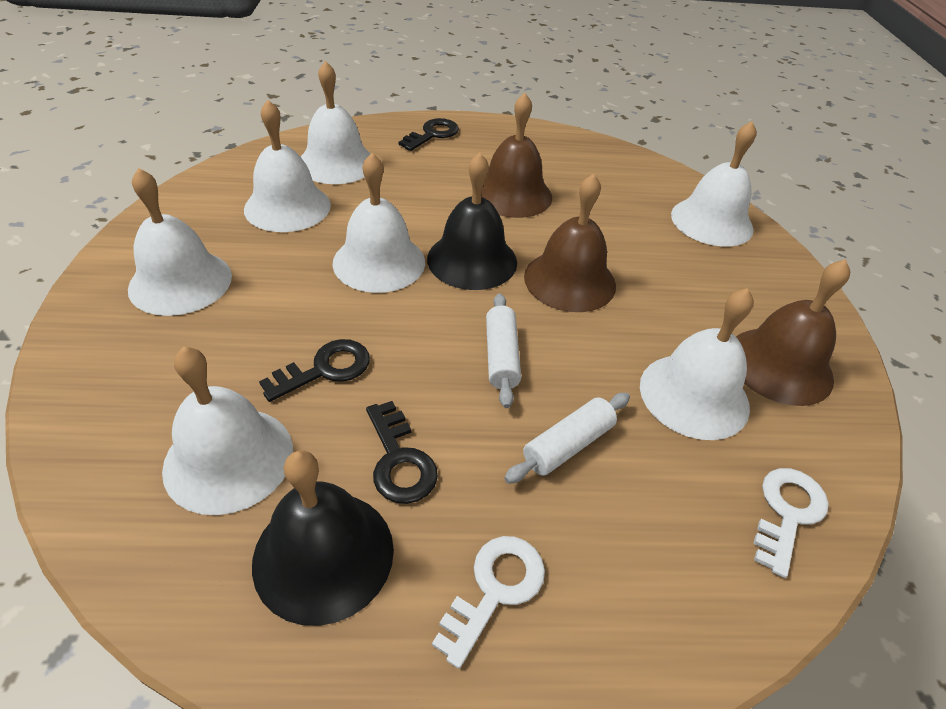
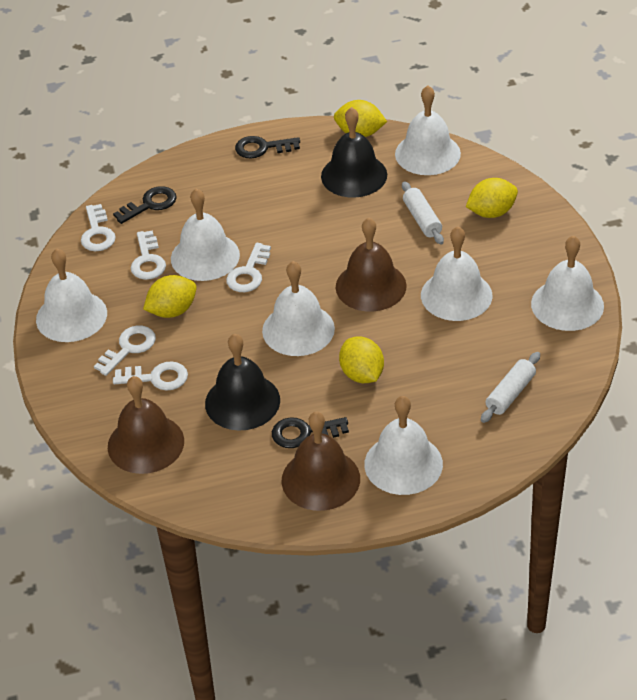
white key: [432,536,545,669] [753,468,829,578] = 2 -> [81,204,116,251] [94,326,156,376] [113,361,188,391] [131,230,166,280] [226,243,271,292] = 5
yellow lemon: none = 0 -> [143,275,197,318] [334,100,387,137] [339,336,384,383] [466,178,518,218] = 4

